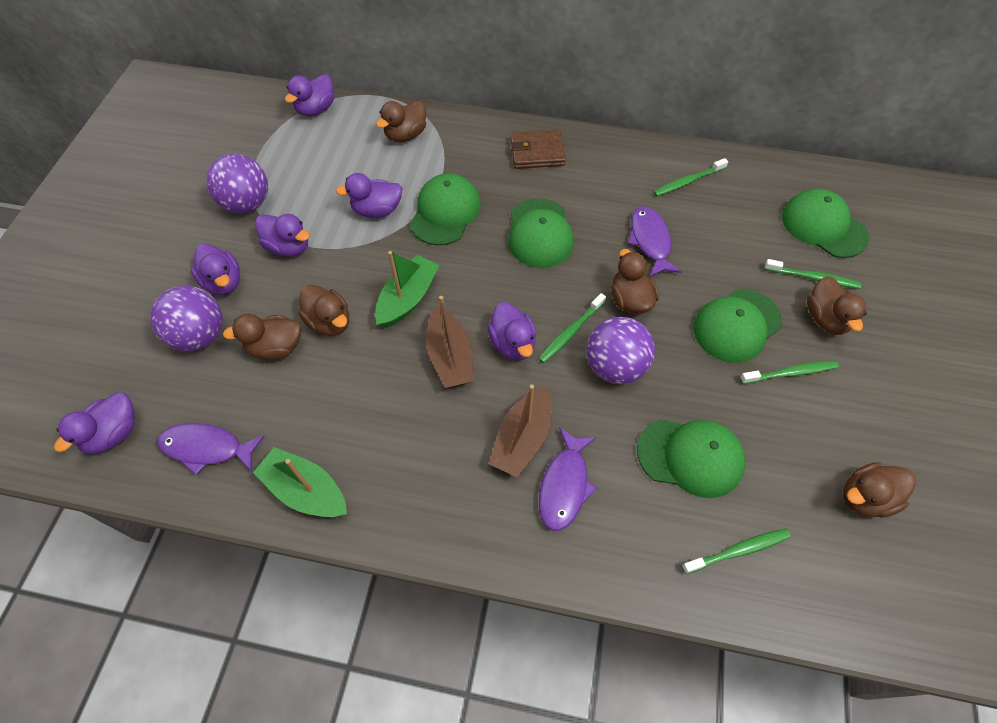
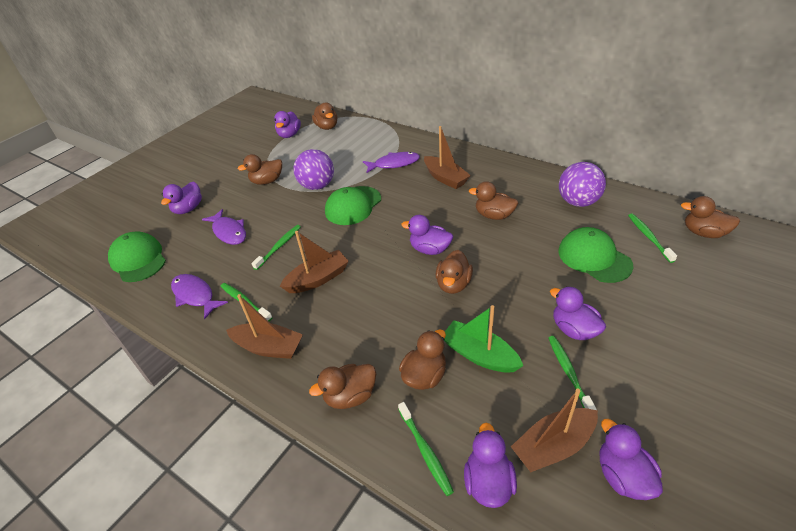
brown boat: [426,296,474,388] [489,384,552,478] = 2 -> [226,294,303,359] [280,231,349,293] [424,126,471,189] [511,389,598,472] = 4
brown duck: [223,314,301,360] [298,284,349,336] [376,100,426,142] [611,249,659,314] [807,276,867,335] [843,462,916,518] = 6 -> [238,154,282,185] [309,364,376,409] [312,102,338,130] [399,329,446,390] [436,250,473,294] [469,181,518,220] [681,196,740,238] = 7
brown wallet: [510,130,566,169] = 1 -> none = 0
green boat: [253,447,347,517] [375,251,440,328] = 2 -> [444,305,523,373] = 1
green cap: [410,173,481,245] [508,198,574,268] [637,419,746,498] [693,289,782,363] [782,189,869,258] = 5 -> [108,231,166,282] [325,186,381,225] [558,227,633,283] = 3
purple ball: [150,286,223,351] [206,154,268,213] [586,317,655,384] = 3 -> [293,149,334,190] [559,162,606,207] = 2

